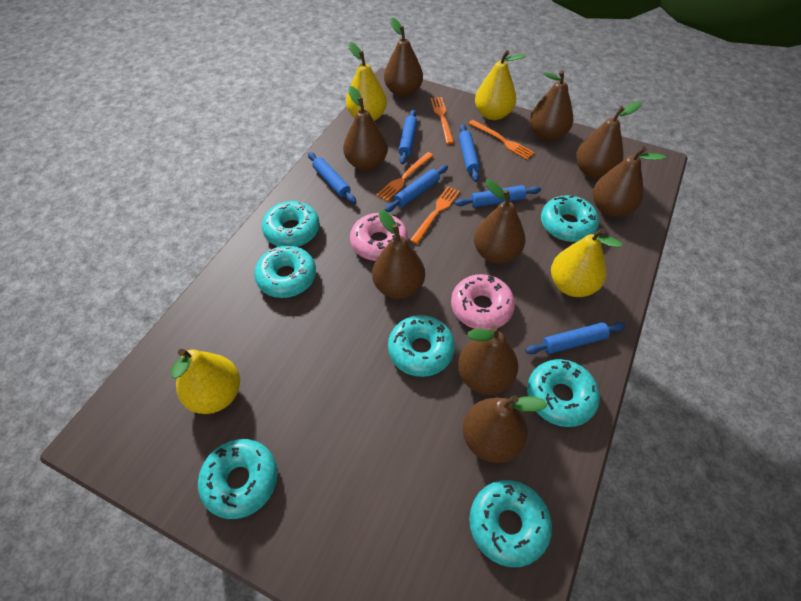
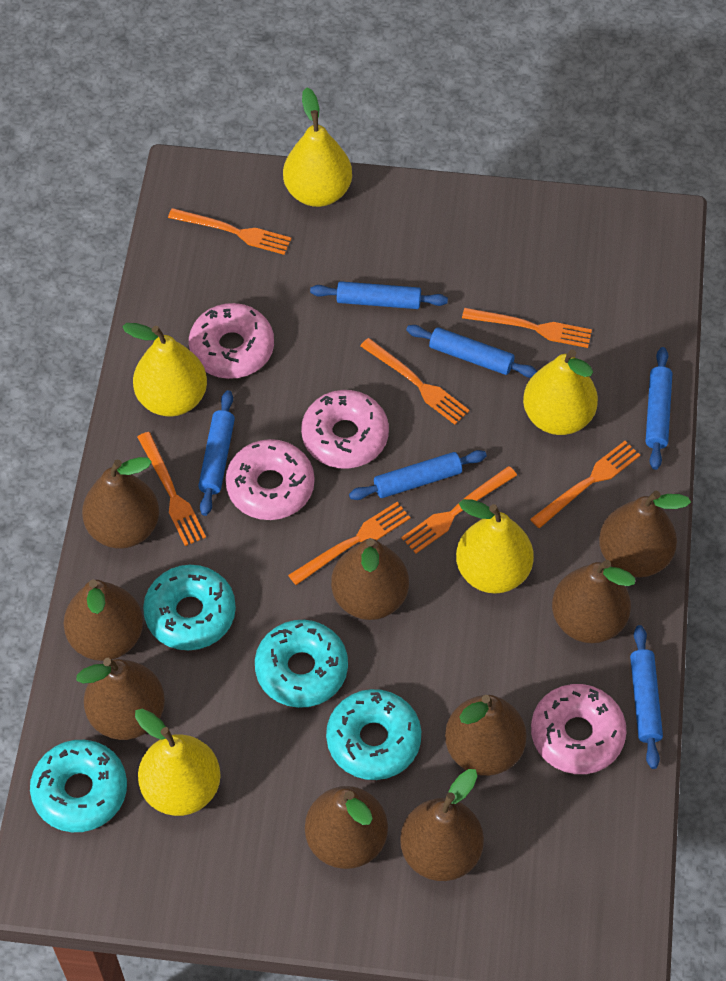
orange fork: [377,152,434,201] [410,186,460,244] [431,97,454,144] [468,120,535,160] = 4 -> [137,432,206,546] [168,208,292,255] [288,502,411,585] [360,338,470,425] [401,466,517,554] [462,308,592,348] [530,441,640,528] = 7
pink donut: [350,213,408,261] [451,274,515,330] = 2 -> [189,303,274,379] [225,439,315,520] [301,390,389,468] [531,684,627,774] = 4
turquoise donut: [198,439,278,519] [254,246,316,298] [262,201,319,247] [388,315,455,377] [469,480,552,567] [527,359,600,427] [541,195,599,242] = 7 -> [30,740,127,832] [143,565,236,650] [255,620,348,708] [326,689,421,780] = 4
yellow pear: [171,349,240,414] [346,42,387,121] [475,50,525,120] [551,228,622,297] = 4 -> [122,323,207,417] [135,709,221,816] [283,87,352,207] [456,499,534,593] [523,349,598,435] = 5

